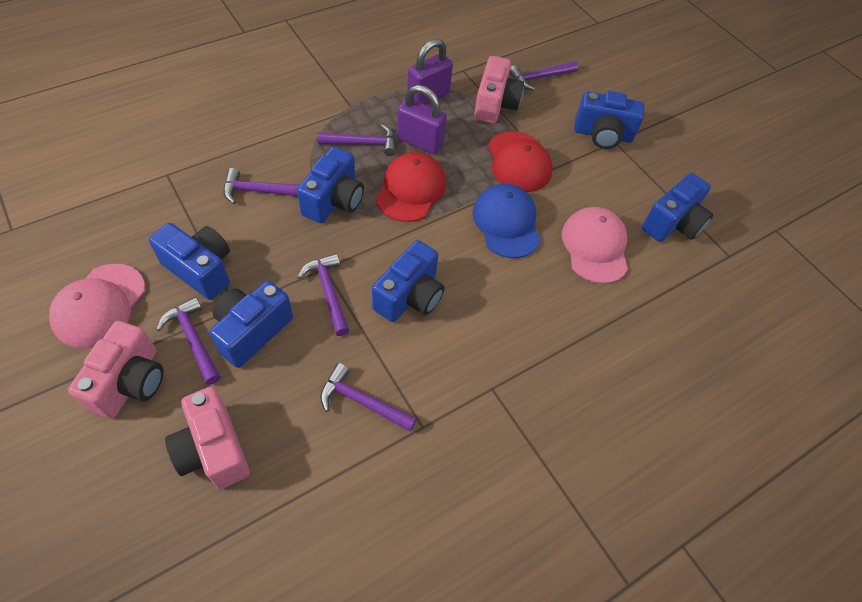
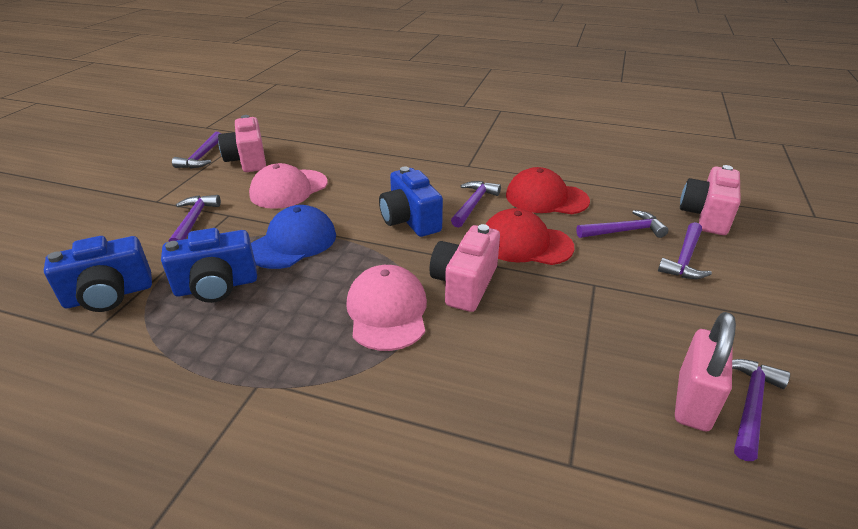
blue camera: [149,223,230,300] [209,281,293,368] [297,146,364,223] [372,240,444,322] [574,91,644,149] [642,173,713,242] = 6 -> [44,236,152,312] [161,228,257,303] [379,166,443,237] = 3
pink padlock: none = 0 -> [675,312,736,432] = 1
purple padlock: [397,85,447,154] [407,39,453,105] = 2 -> none = 0

